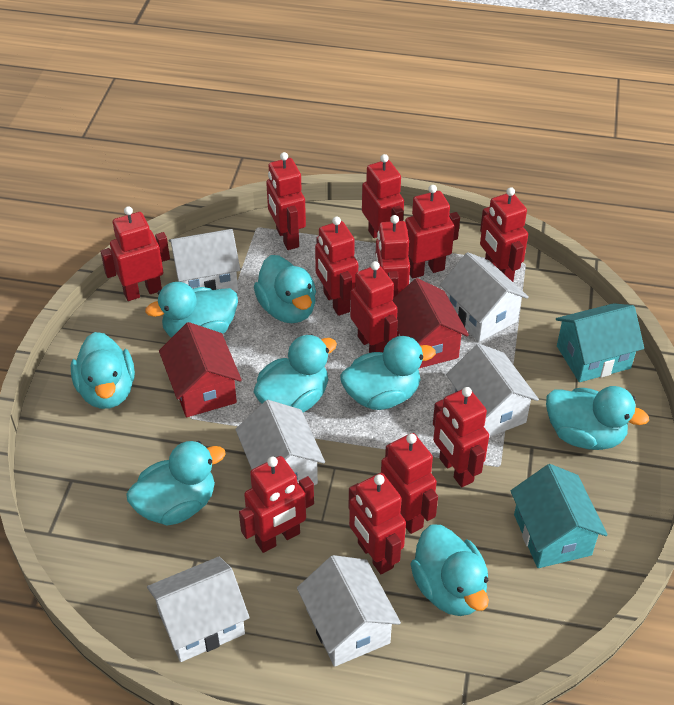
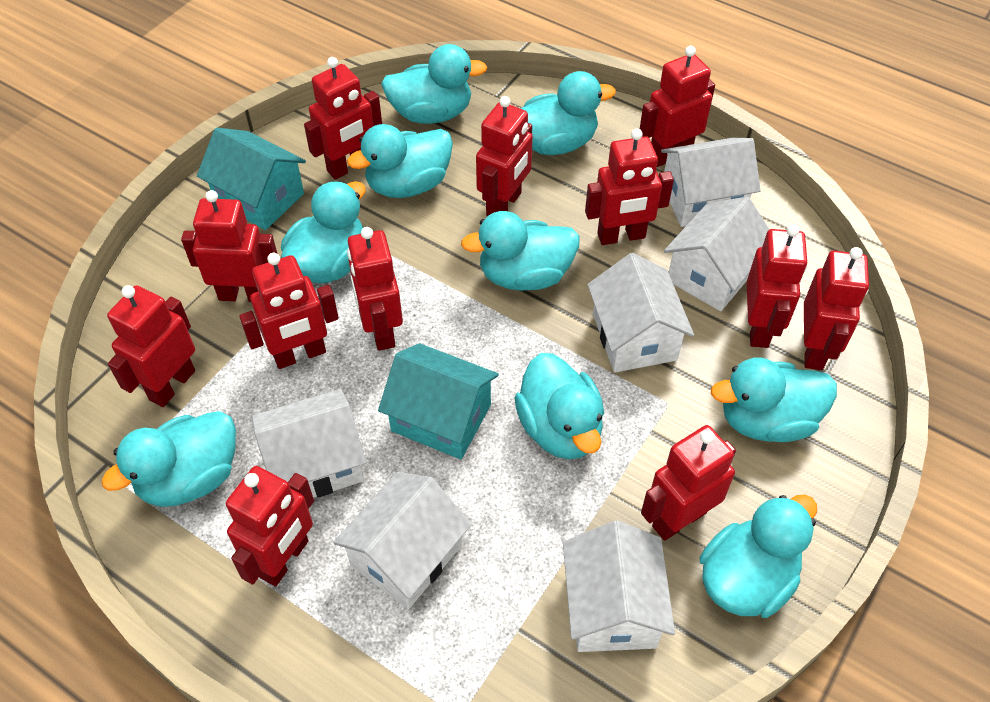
red house: [159,322,242,417] [392,278,469,368] = 2 -> none = 0
turquoise duck: [71,332,135,409] [126,441,226,526] [145,282,238,338] [254,255,316,323] [254,334,337,413] [340,336,436,410] [411,525,489,616] [546,386,649,450] = 8 -> [101,411,236,507] [281,181,366,283] [347,124,453,198] [381,44,487,124] [461,211,580,291] [514,353,604,460] [520,71,616,155] [700,494,817,618] [711,358,837,442] = 9

